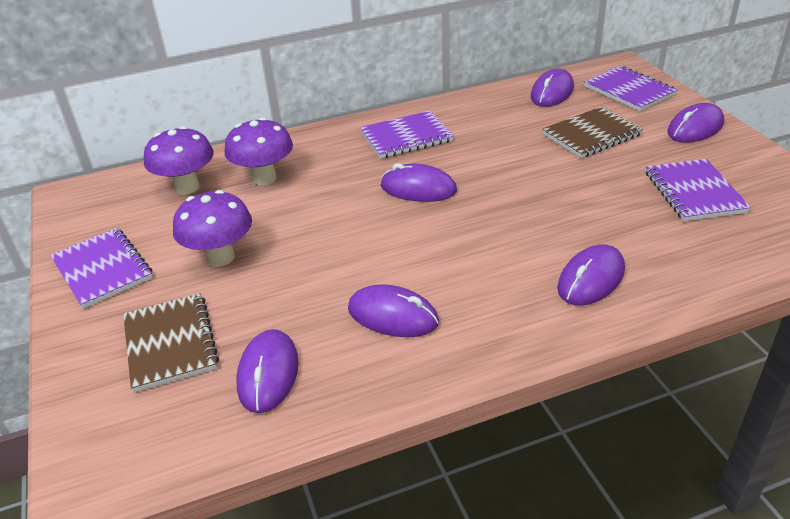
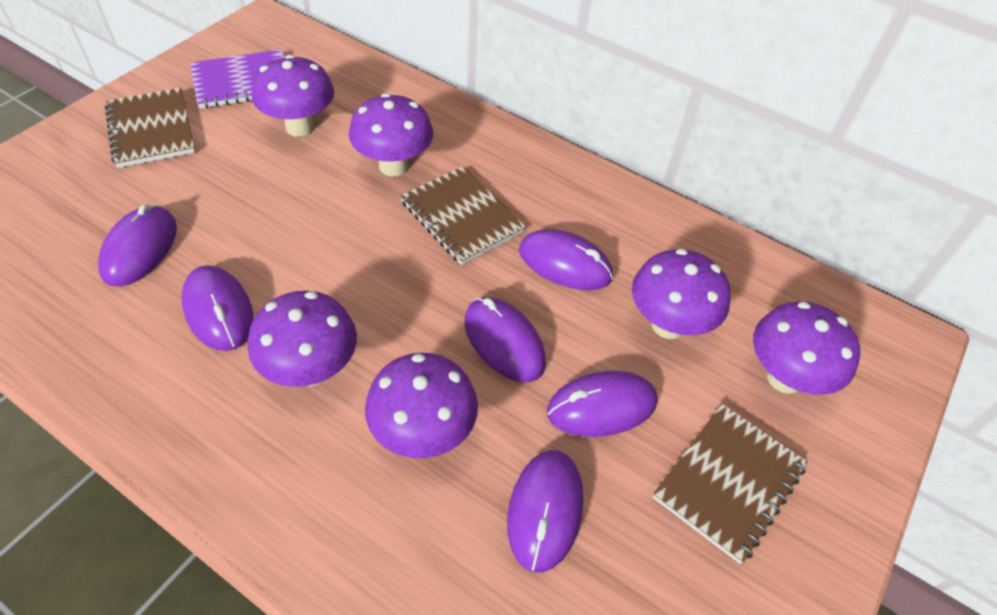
brown notebook: [123,293,219,392] [542,106,643,158] = 2 -> [105,88,195,168] [400,166,526,265] [653,404,807,564] = 3
purple mushroom: [144,126,214,194] [173,190,252,266] [225,118,293,185] = 3 -> [248,291,357,387] [252,55,334,137] [349,93,433,177] [365,353,478,458] [632,249,731,339] [753,302,860,395] = 6
purple notebook: [50,228,153,309] [360,111,454,159] [584,66,678,111] [646,159,751,221] = 4 -> [190,49,285,109] = 1

